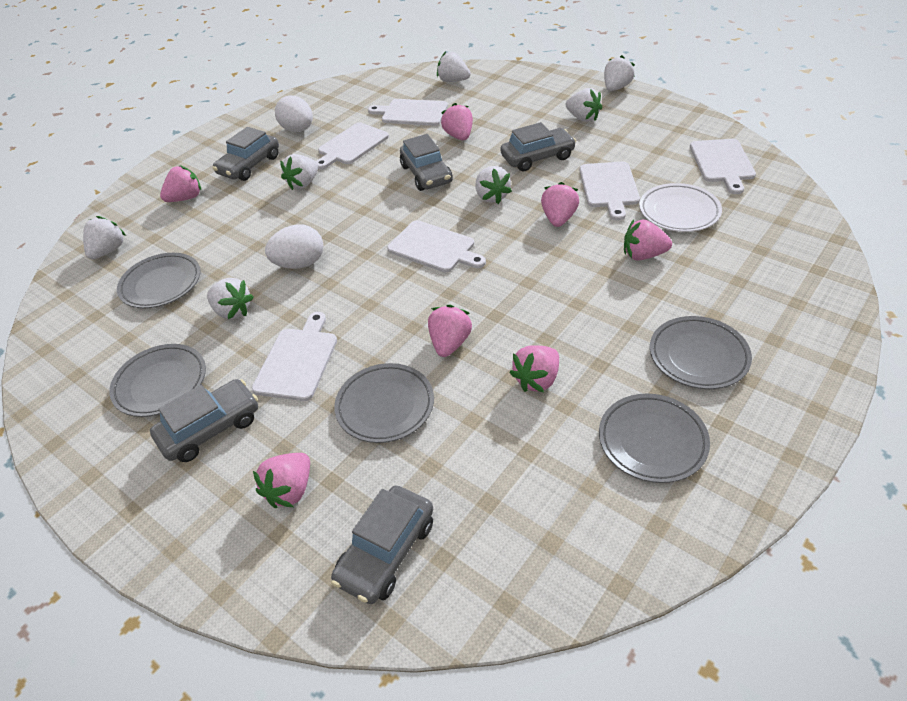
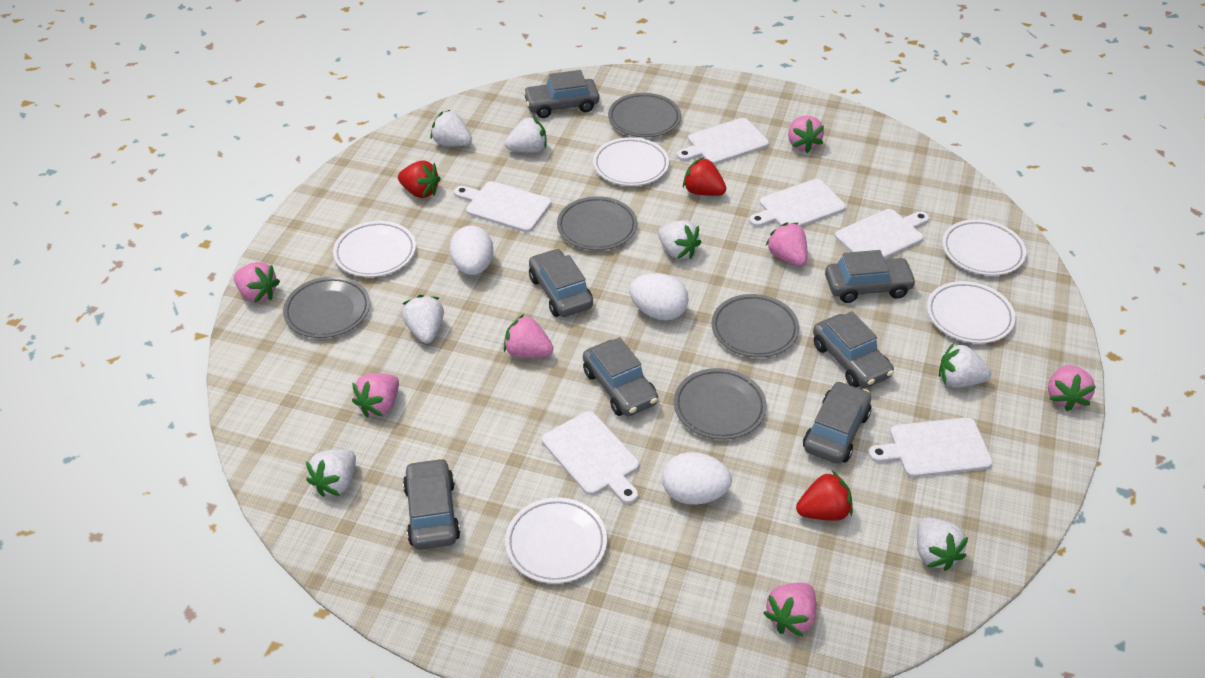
grey car: [150,379,258,462] [213,127,279,181] [331,486,433,604] [400,134,453,191] [501,122,576,172] = 5 -> [403,458,460,550] [523,70,599,118] [529,249,593,317] [583,337,658,416] [803,381,871,464] [813,311,894,388] [825,250,917,303] = 7
red strawberry: none = 0 -> [398,161,441,198] [683,157,726,196] [796,471,853,521] = 3
white egg: [265,224,324,269] [275,95,313,132] = 2 -> [450,225,494,275] [629,273,689,321] [662,452,732,505] = 3
white plate: [639,183,722,232] = 1 -> [333,221,416,277] [505,498,607,584] [593,137,669,186] [927,281,1015,344] [942,219,1026,276] = 5

